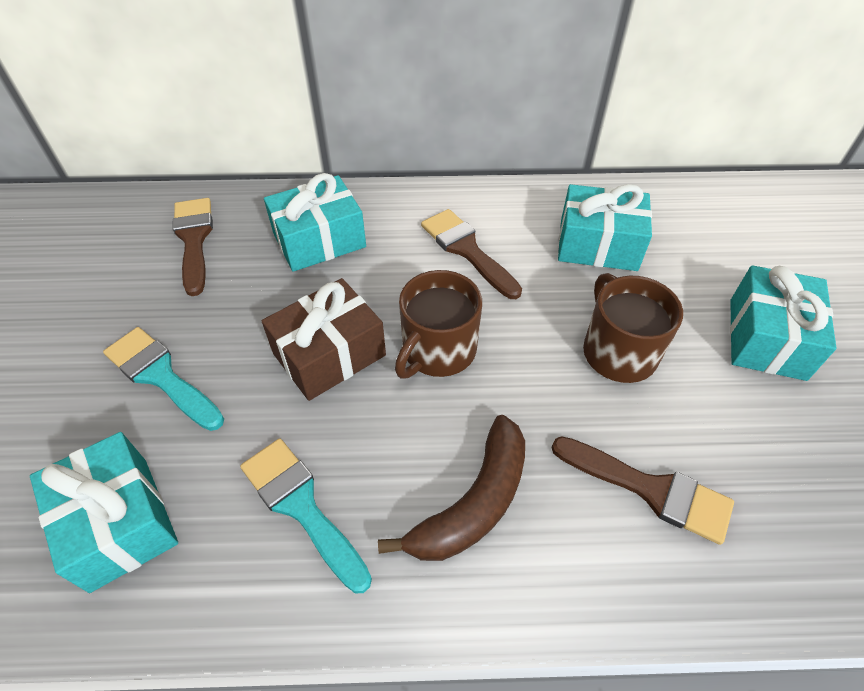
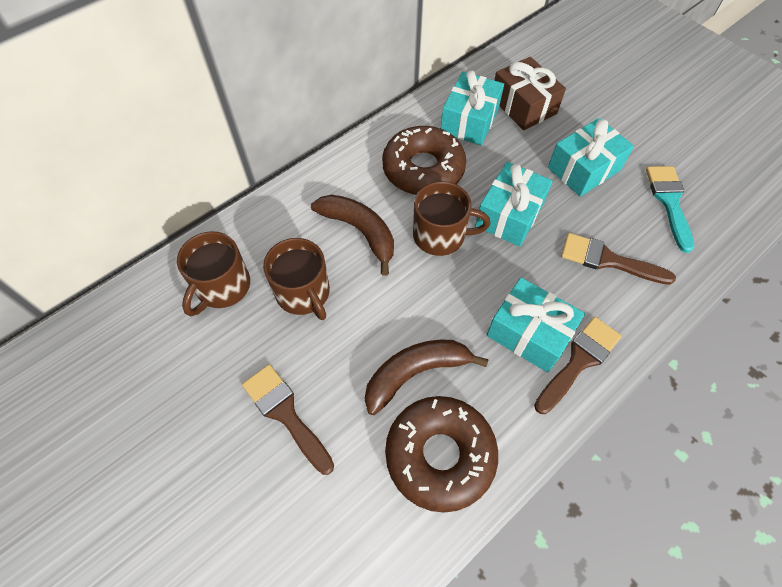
brown banana: [378,415,525,561] = 1 -> [311,195,394,276] [365,340,488,415] = 2
brown donut: none = 0 -> [382,126,466,195] [385,396,498,513] = 2
brown mug: [395,270,482,378] [583,273,683,383] = 2 -> [177,231,250,316] [263,238,330,320] [413,181,490,256] = 3
turquoise brush: [103,327,224,431] [240,438,372,594] = 2 -> [646,166,694,253] = 1

